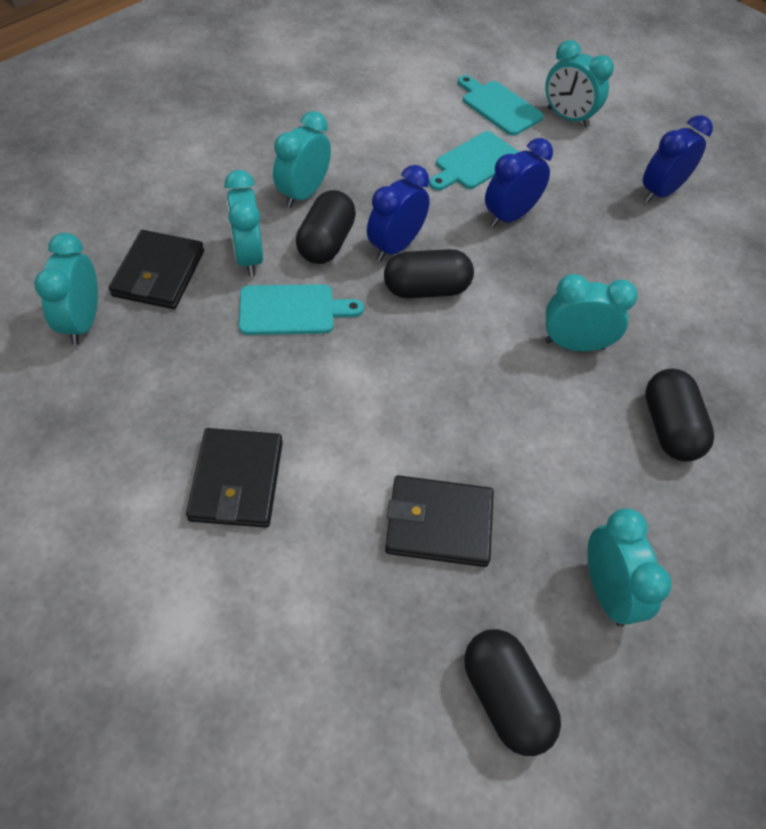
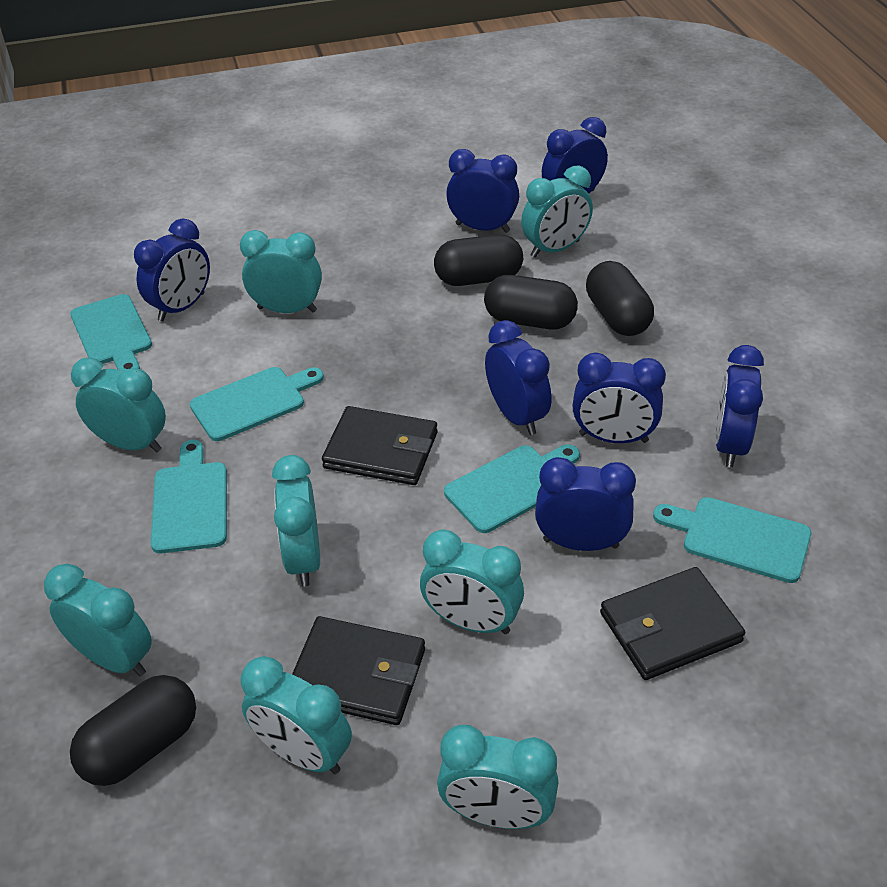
blue clock: [367,165,430,261] [485,138,553,227] [643,115,713,203] = 3 -> [134,218,210,321] [446,149,519,233] [485,320,551,435] [535,457,636,551] [542,117,608,194] [573,352,666,443] [715,345,764,467] = 7
turquoise clock: [34,233,98,345] [224,170,263,276] [273,111,331,208] [545,40,614,128] [545,274,638,351] [588,508,671,627] = 6 -> [44,564,152,676] [71,357,166,452] [240,230,322,313] [241,656,352,774] [272,455,320,586] [420,530,524,634] [437,725,558,829] [521,165,593,258] = 8
turquoise cutting board: [239,284,364,335] [429,131,519,191] [458,75,544,136] = 3 -> [70,294,152,371] [151,440,227,553] [190,367,324,441] [444,444,580,533] [653,497,811,583] = 5

